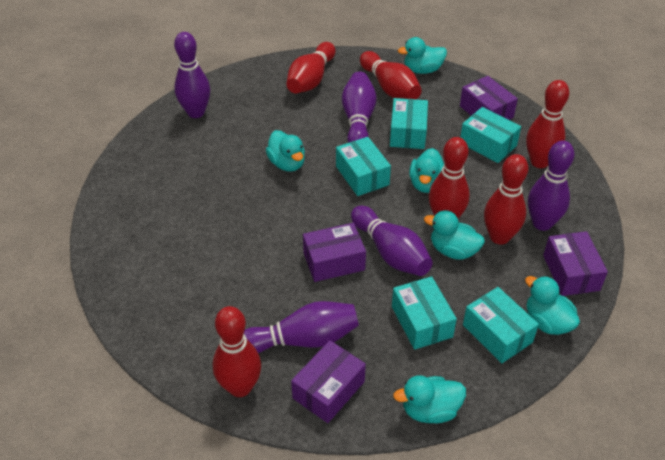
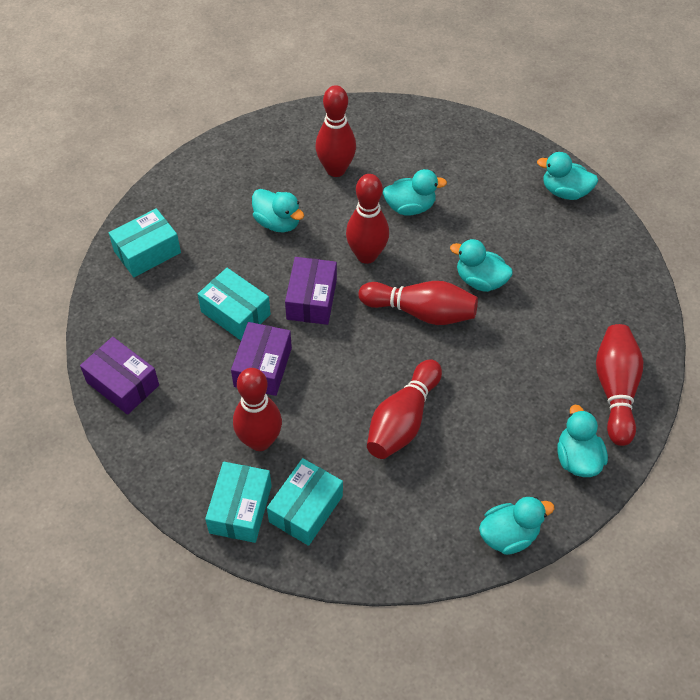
purple bowling pin: [174,32,210,118] [244,301,359,353] [342,72,377,143] [351,206,433,276] [528,141,575,231] = 5 -> none = 0
purple box: [291,340,366,423] [303,223,366,282] [460,76,518,120] [543,231,608,296] = 4 -> [80,337,159,415] [231,322,292,396] [285,257,337,325] = 3
turquoise box: [336,137,391,196] [390,98,428,149] [392,276,457,350] [460,107,521,163] [463,287,539,363] = 5 -> [109,208,181,277] [198,268,271,340] [205,462,272,543] [267,458,343,546] = 4

